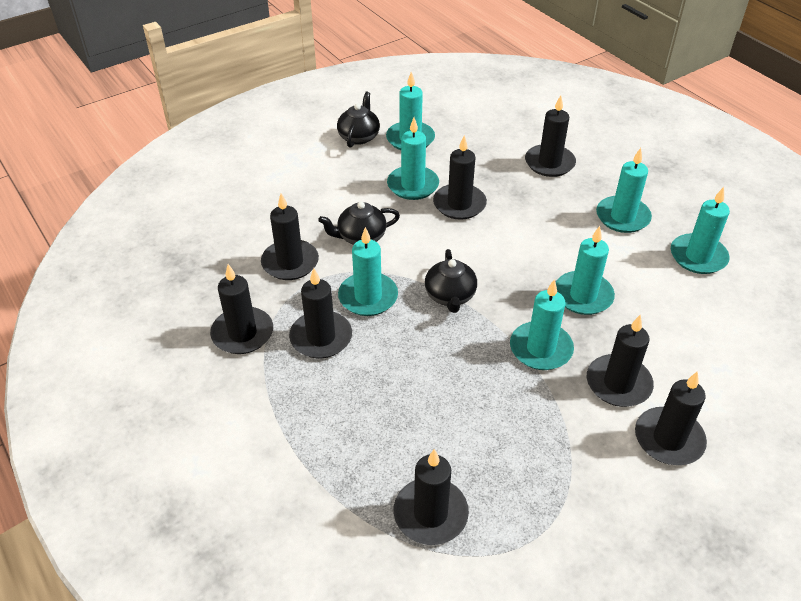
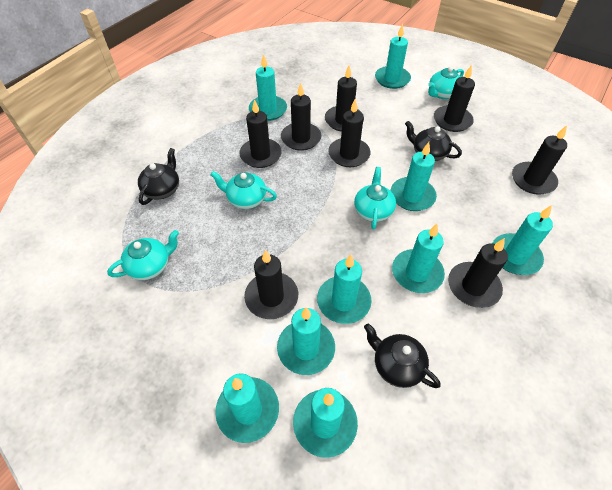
turquoise candle: [338,227,398,316] [386,72,435,150] [387,117,439,200] [510,279,574,370] [556,226,615,315] [596,148,652,233] [671,187,730,274] = 7 -> [215,373,279,443] [249,54,287,121] [277,307,335,375] [293,388,358,458] [317,255,372,324] [375,24,411,89] [391,142,437,211] [392,224,445,293] [493,205,553,275] = 9
turquoise teapot: none = 0 -> [107,230,179,280] [210,171,277,209] [354,167,396,230] [428,66,464,99] = 4

